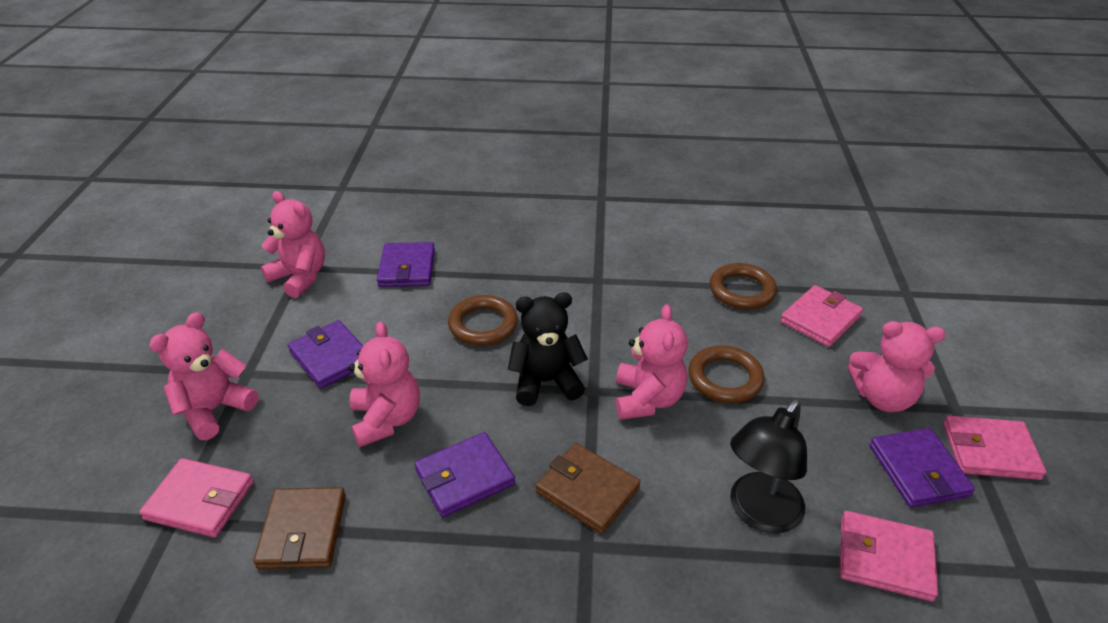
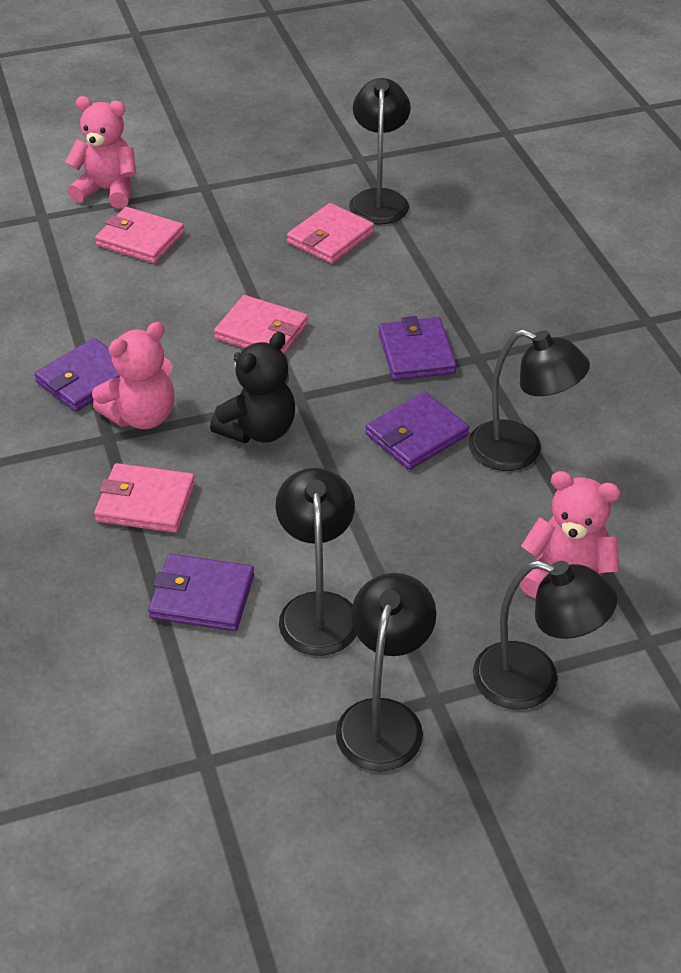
black lamp: [730,399,807,533] = 1 -> [276,468,357,656] [336,573,437,772] [349,78,411,225] [469,329,590,471] [473,560,618,709] = 5
brown ring: [448,295,518,346] [688,345,765,403] [710,263,777,310] = 3 -> none = 0
brown wallet: [253,487,346,569] [536,443,640,534] = 2 -> none = 0
pink teddy bear: [149,312,258,440] [260,191,325,298] [349,321,420,447] [616,305,688,420] [848,321,946,412] = 5 -> [65,96,136,209] [92,322,175,429] [520,471,620,598] = 3

